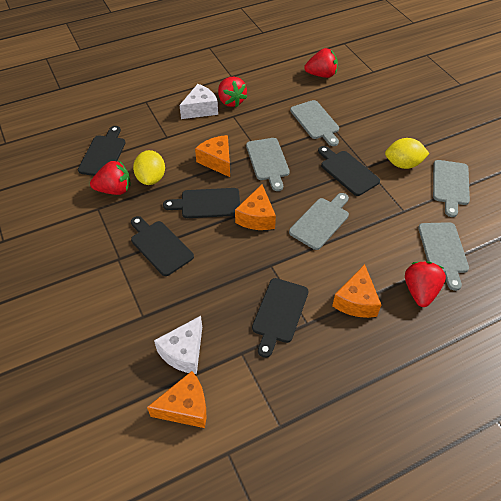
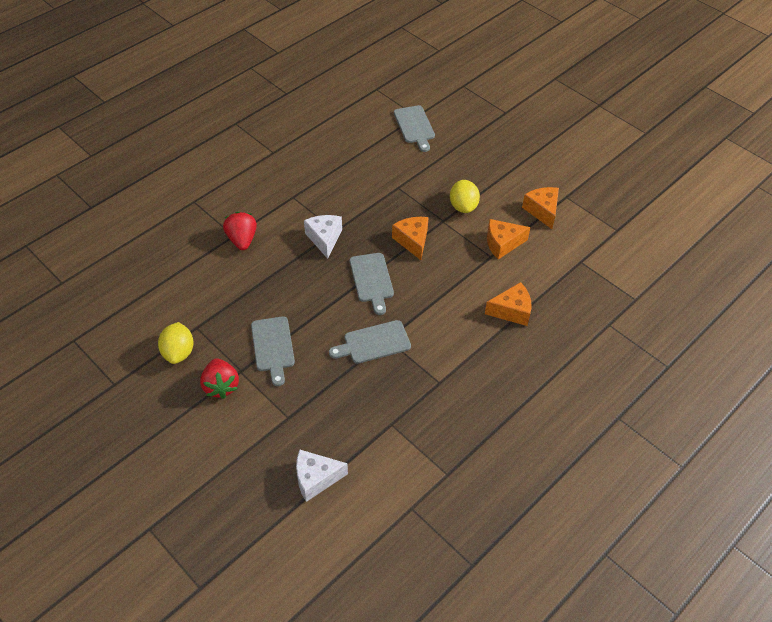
black cutting board: [78,126,126,176] [131,216,194,276] [163,188,240,218] [252,278,308,358] [318,146,380,196] = 5 -> none = 0
grey cutting board: [246,138,290,191] [289,193,349,250] [290,100,339,146] [418,222,469,291] [433,160,470,217] = 5 -> [251,316,295,386] [329,320,411,364] [350,253,394,315] [394,105,435,152] = 4
red strawberry: [90,161,131,195] [218,77,247,107] [304,48,338,78] [405,261,446,307] = 4 -> [200,358,239,399] [223,212,257,250] = 2

